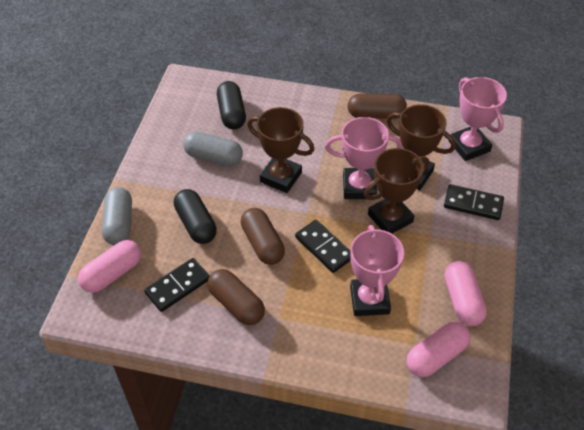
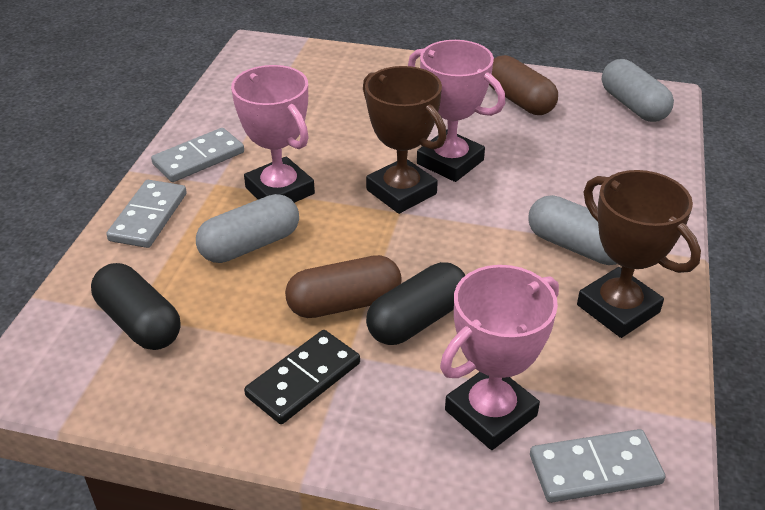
black domino: [144,258,210,312] [295,220,351,273] [444,184,504,220] = 3 -> [244,330,360,424] = 1
brown capsule: [207,269,265,325] [241,208,285,265] [347,94,407,119] = 3 -> [285,255,402,318] [489,55,558,115] = 2
brown trophy: [247,107,315,193] [364,148,429,234] [386,104,456,190] = 3 -> [363,66,447,214] [577,170,701,338] = 2
grey capsule: [102,187,132,245] [183,132,243,166] = 2 -> [196,194,299,263] [528,195,617,265] [602,59,674,122] = 3
grey domino: none = 0 -> [106,180,187,248] [151,128,244,182] [530,429,665,503] = 3
pink capsule: [78,240,141,293] [407,321,470,377] [445,261,487,326] = 3 -> none = 0

